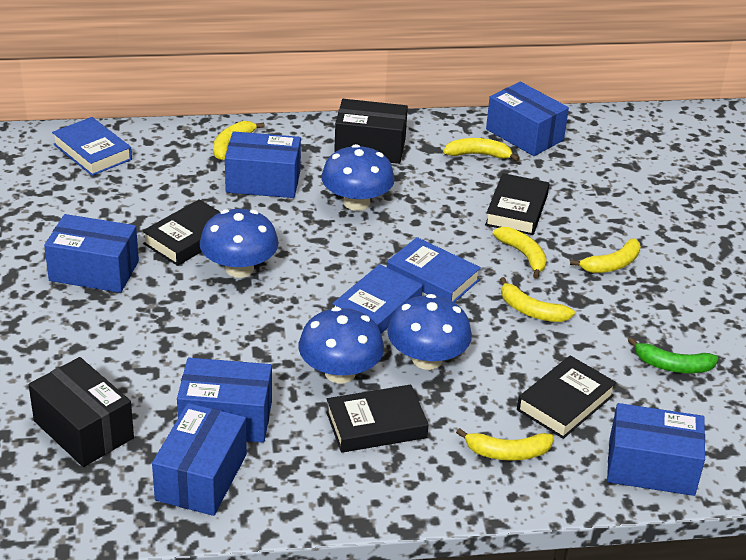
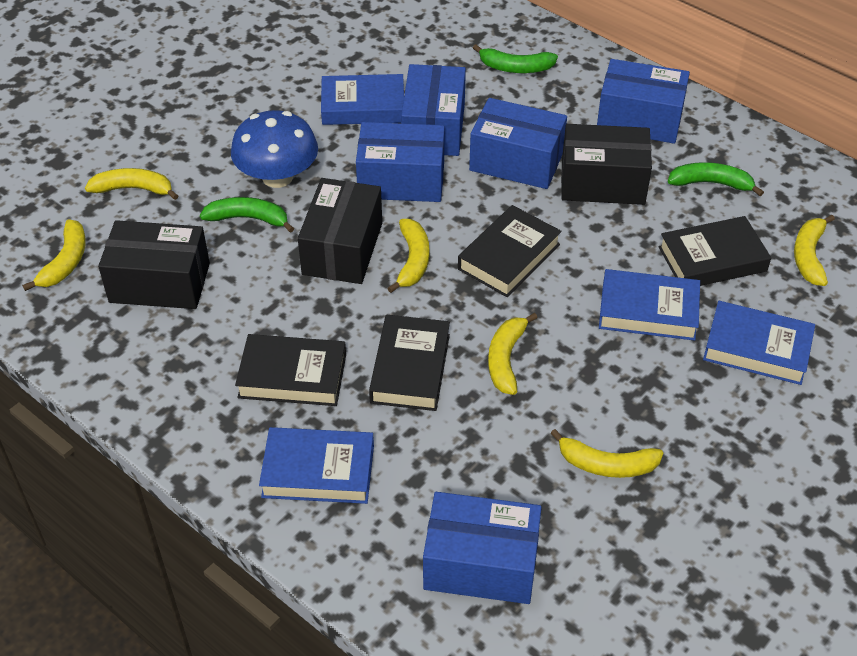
black box: [28,357,134,467] [334,99,408,164] = 2 -> [98,220,210,309] [298,178,382,284] [561,124,652,205] = 3
blue book: [52,117,132,176] [332,264,423,334] [387,237,481,302] = 3 -> [259,427,374,504] [321,74,404,125] [599,269,700,341] [703,301,815,385] = 4
blue box: [44,214,139,293] [152,403,247,516] [177,358,272,443] [225,131,301,198] [486,82,569,156] [607,403,705,496] = 6 -> [356,122,445,202] [401,64,466,156] [423,492,542,604] [469,98,567,189] [597,59,690,144] = 5
blue mushroom: [200,209,279,278] [299,307,384,384] [321,144,395,211] [388,294,472,370] = 4 -> [231,110,318,188] = 1
green banana: [628,337,718,373] = 1 -> [200,197,294,233] [473,44,558,73] [668,162,764,196] = 3

